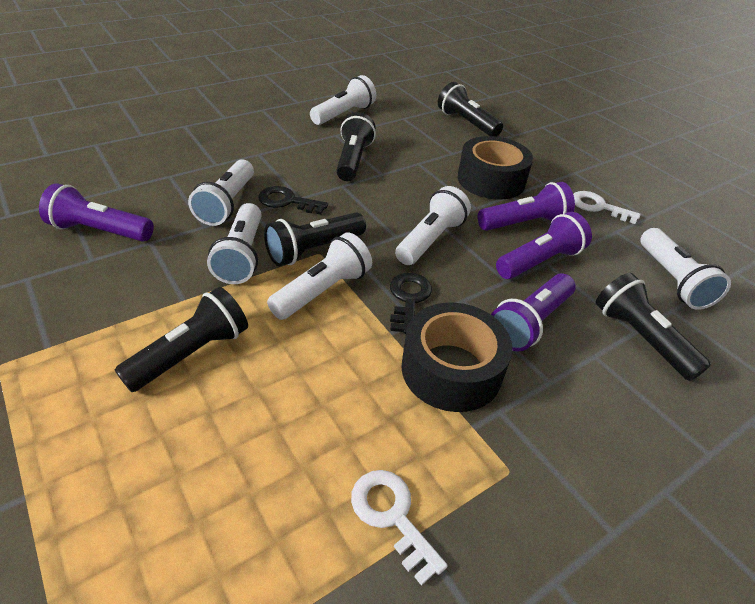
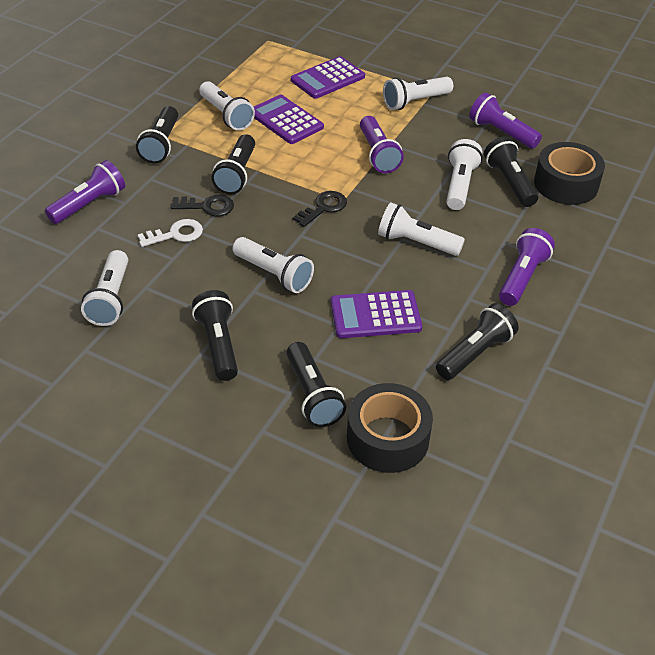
black flashlight: [115,287,248,392] [264,212,366,266] [336,112,376,181] [438,82,503,137] [596,273,711,381] = 5 -> [136,106,178,163] [192,290,238,381] [211,134,255,194] [286,342,346,427] [436,303,519,380] [484,136,538,207] = 6
purple calculator: none = 0 -> [254,95,324,144] [291,56,365,99] [331,290,422,338] = 3
white key: [351,470,448,586] [573,191,641,224] = 2 -> [138,219,203,247] = 1

